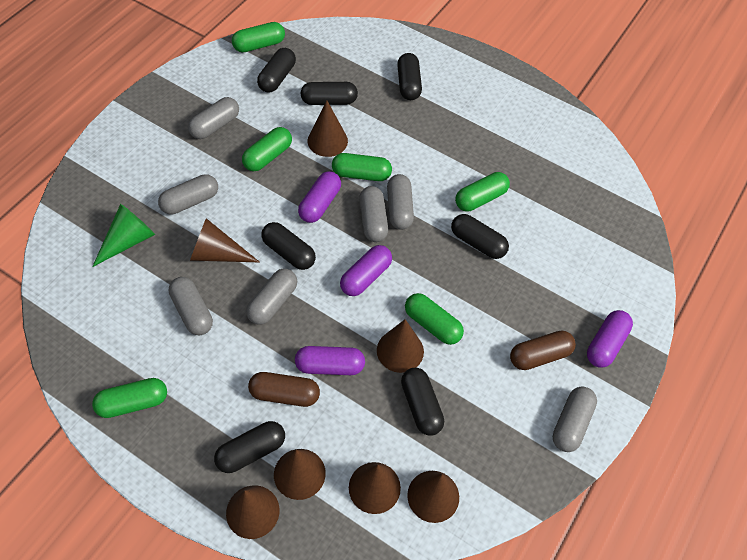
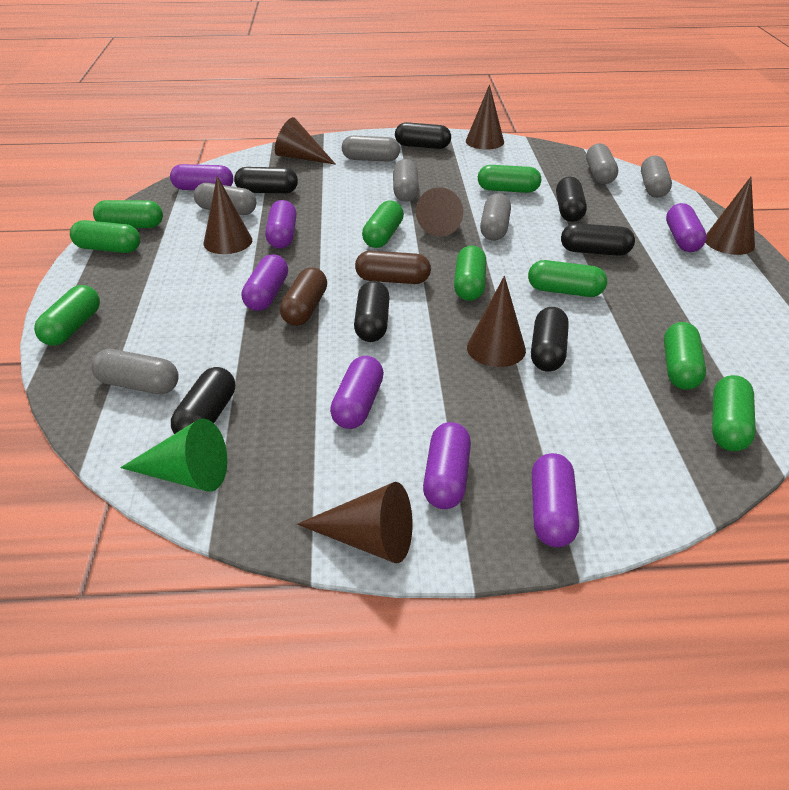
green capsule: [92,378,167,418] [232,22,285,52] [242,127,292,172] [332,153,392,181] [405,293,464,345] [455,172,510,212] = 6 -> [34,285,100,346] [70,220,140,253] [93,200,163,228] [362,201,404,248] [454,245,486,301] [478,165,541,193] [528,260,607,297] [664,322,706,390] [712,375,756,451] = 9
purple capsule: [295,346,365,375] [298,171,341,223] [340,245,392,296] [587,310,633,368] = 4 -> [170,164,233,190] [241,254,288,311] [265,200,297,249] [330,356,384,429] [423,422,471,509] [532,453,579,547] [666,203,707,252] = 7

